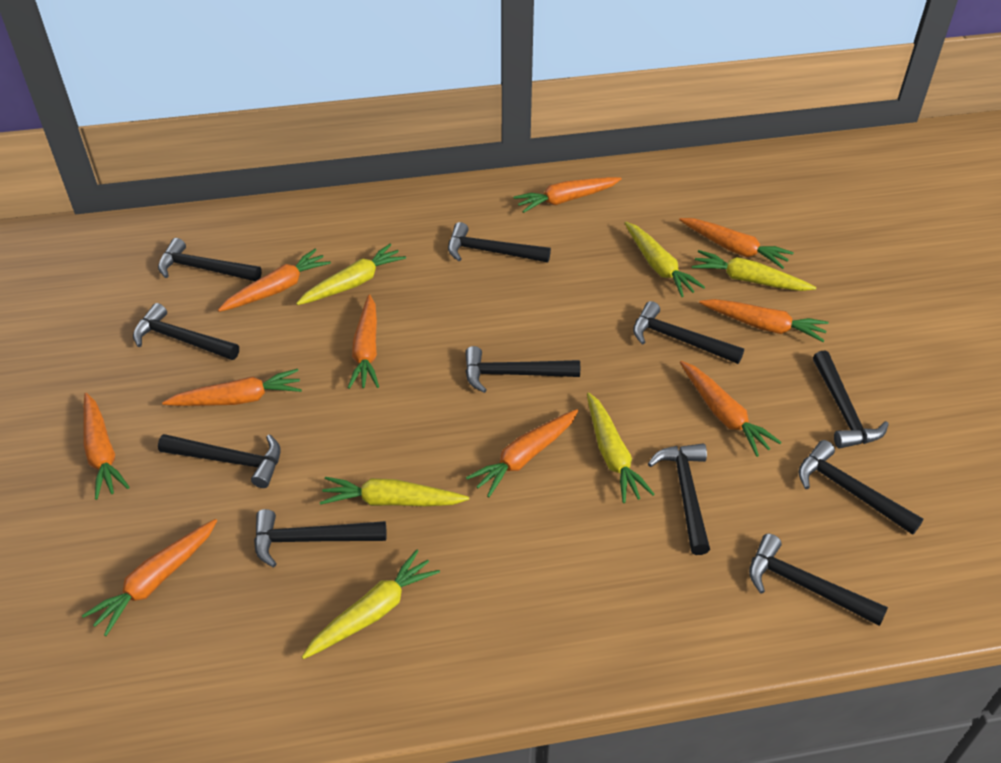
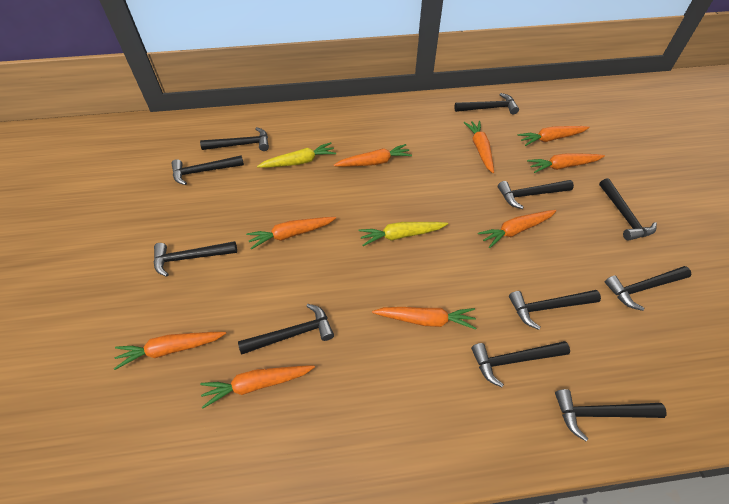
orange carrot: [82,519,217,636] [84,393,130,500] [162,369,302,406] [218,249,331,312] [348,294,379,389] [466,409,578,497] [513,177,622,213] [679,218,794,269] [680,361,781,457] [699,299,828,342] = 10 -> [114,332,226,370] [200,365,315,409] [246,217,336,250] [334,144,412,167] [372,307,477,330] [464,121,494,173] [478,210,556,248] [518,126,590,146] [527,153,605,173] = 9
yellow carrot: [296,244,406,305] [302,550,440,659] [320,477,469,506] [587,392,655,503] [625,222,705,297] [692,250,816,291] = 6 -> [257,142,336,168] [359,222,448,246] = 2

